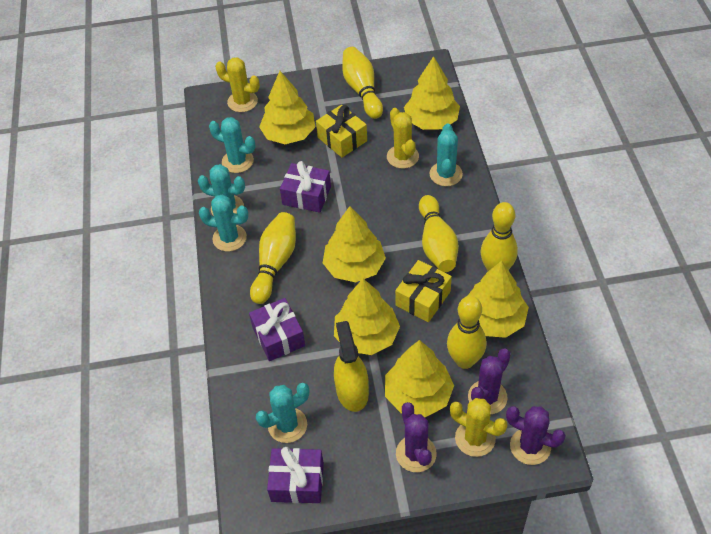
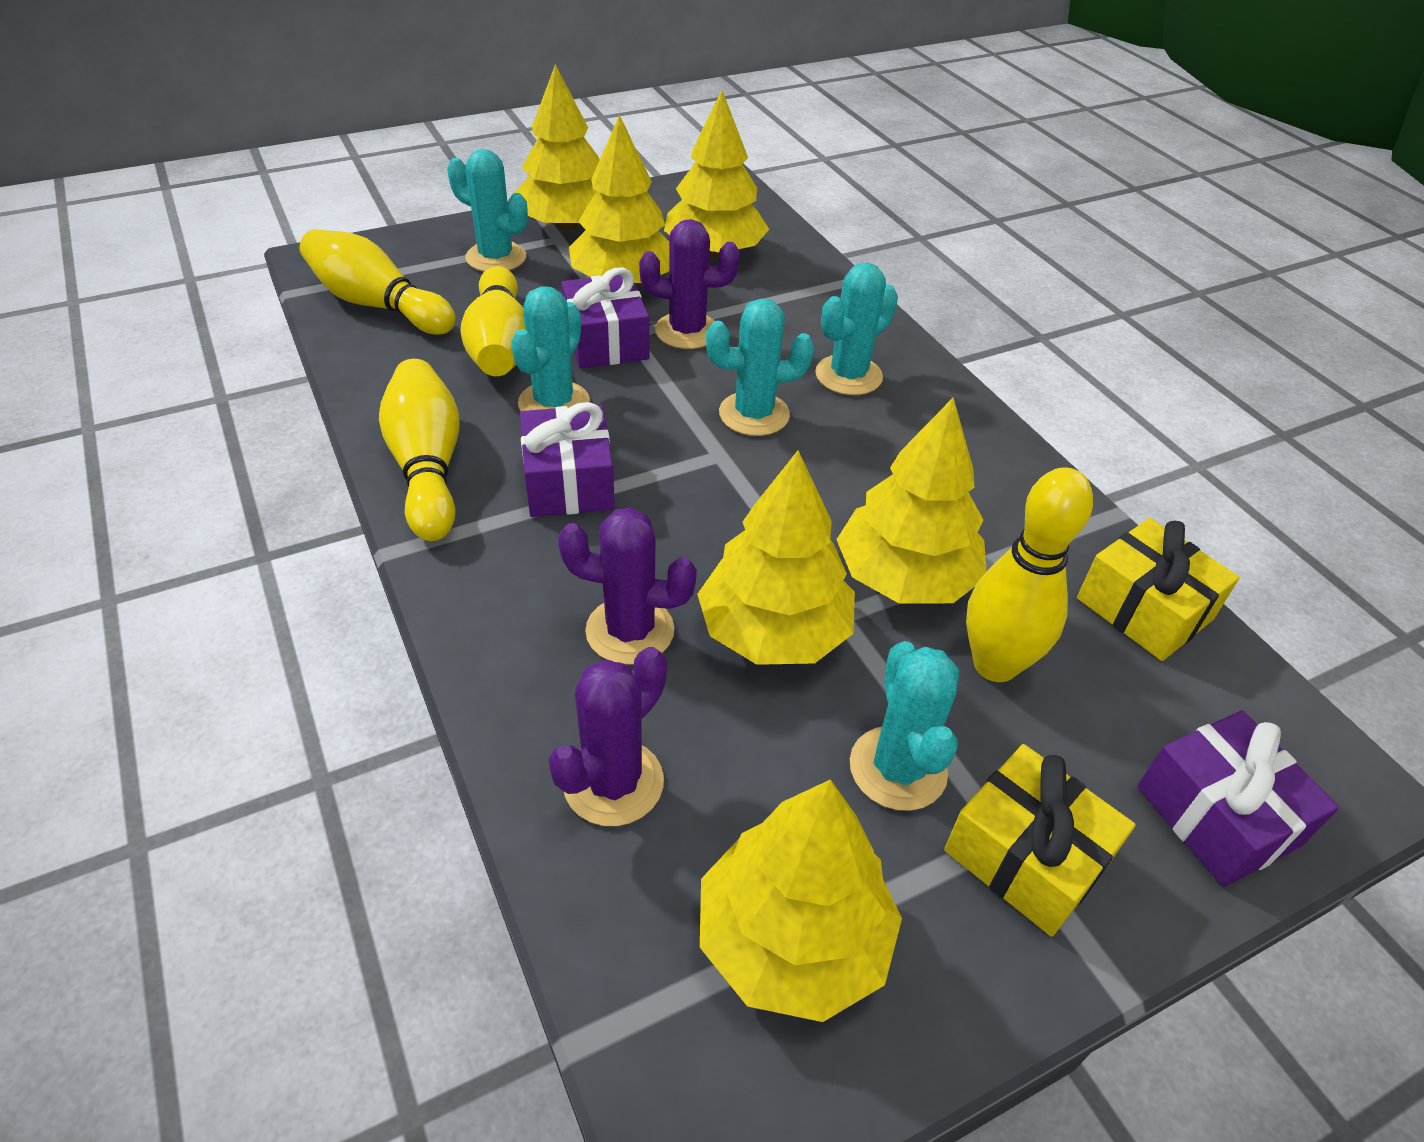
yellow bowling pin: [250,212,296,304] [342,47,383,119] [419,195,458,272] [447,296,486,369] [481,202,518,271] = 5 -> [299,229,455,335] [379,359,460,541] [460,266,525,376] [966,468,1093,682] = 4
yellow cactus: [215,57,260,112] [387,108,419,169] [450,398,508,457] = 3 -> none = 0
yellow spray bottle: [334,321,369,412] = 1 -> none = 0

